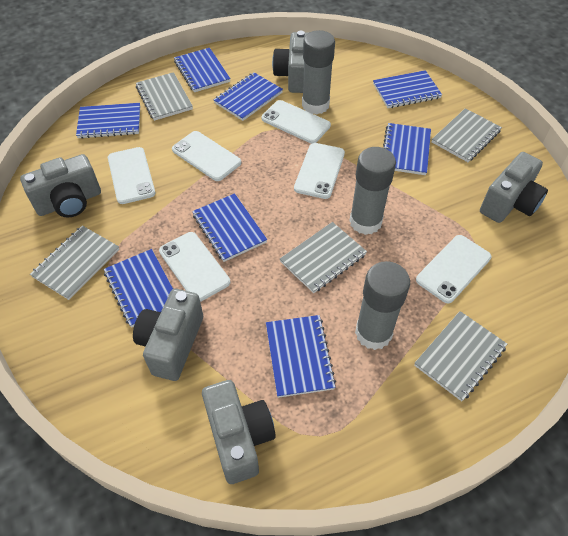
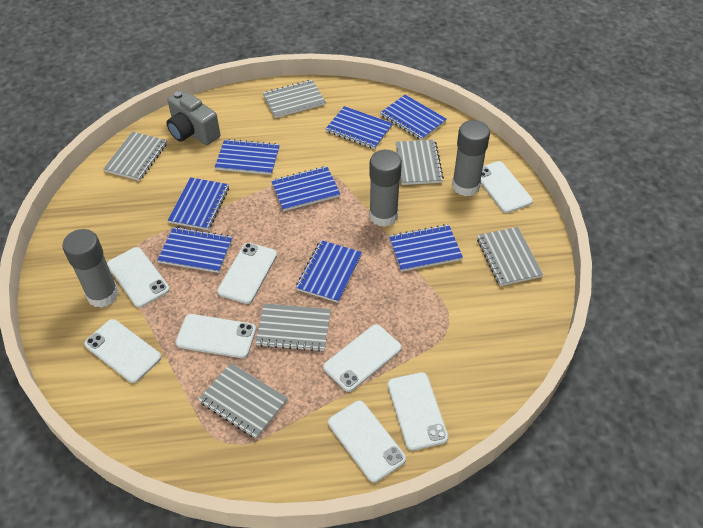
grey camera: [20,154,101,217] [133,289,203,381] [202,380,276,484] [272,31,308,93] [480,152,548,223] = 5 -> [166,90,220,145] = 1
grey notebook: [30,226,119,300] [136,72,193,121] [280,222,367,293] [414,311,507,401] [432,108,502,162] = 5 -> [103,132,167,181] [198,363,288,439] [255,304,331,352] [263,80,326,118] [396,140,444,185] [477,227,543,286] = 6
white phone: [108,147,155,204] [159,232,230,302] [172,131,241,181] [261,100,331,144] [294,143,345,199] [416,235,491,303] = 6 -> [84,319,161,383] [107,247,170,308] [176,314,256,358] [217,243,277,304] [323,324,402,392] [328,400,406,483] [388,372,448,451] [481,161,533,213] = 8

